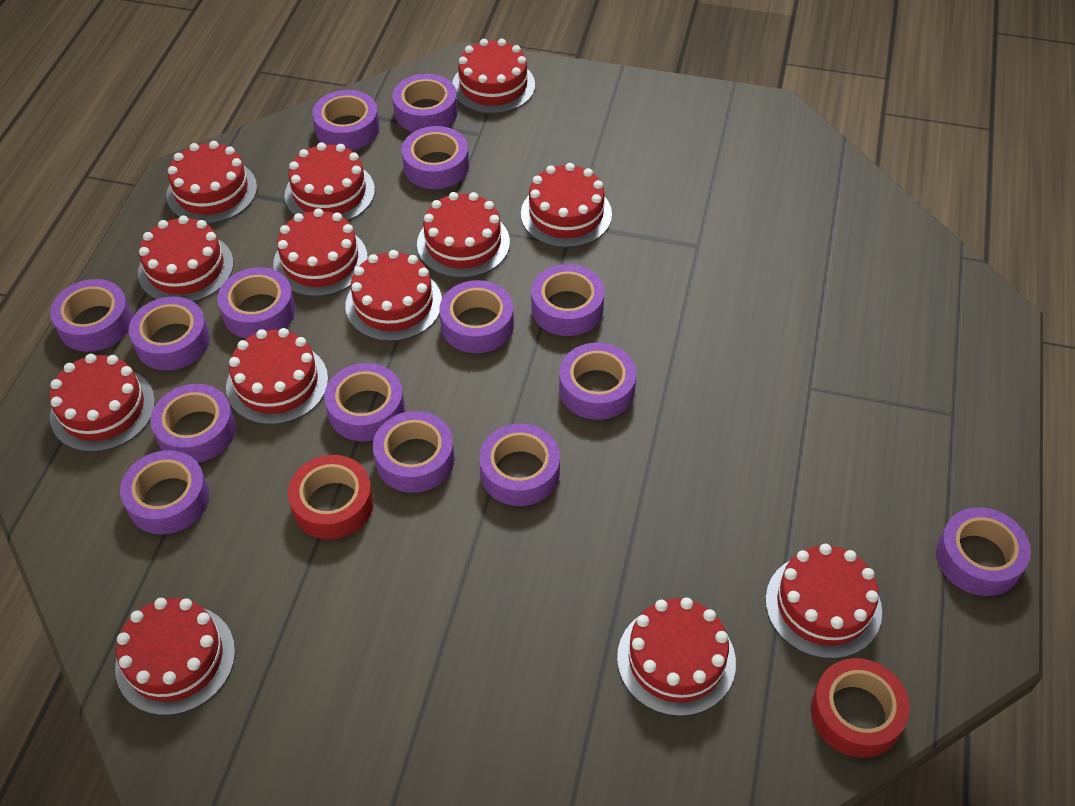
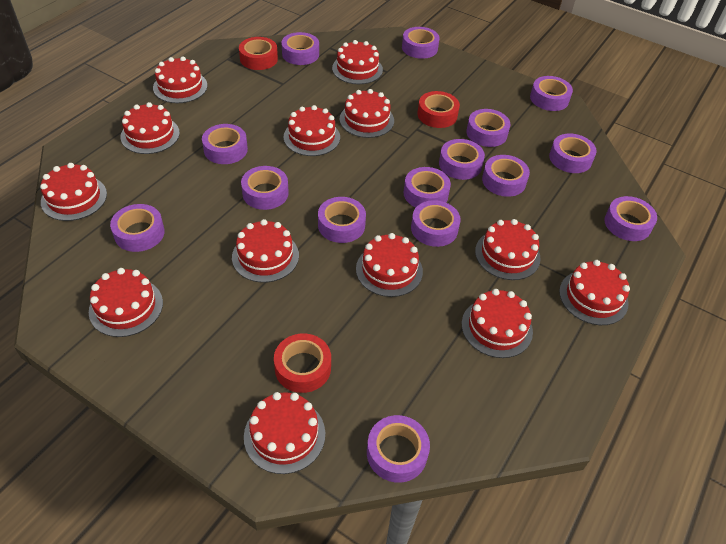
red tape: [288,455,374,540] [811,658,910,758] = 2 -> [239,37,278,70] [274,333,331,393] [417,91,460,128] = 3

